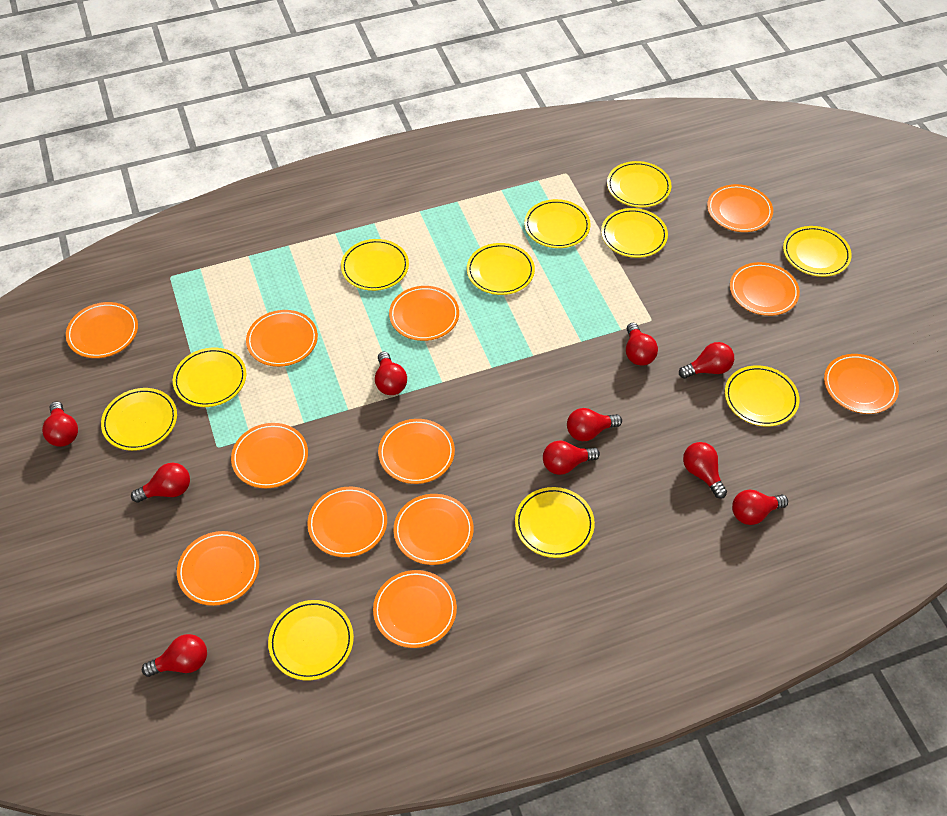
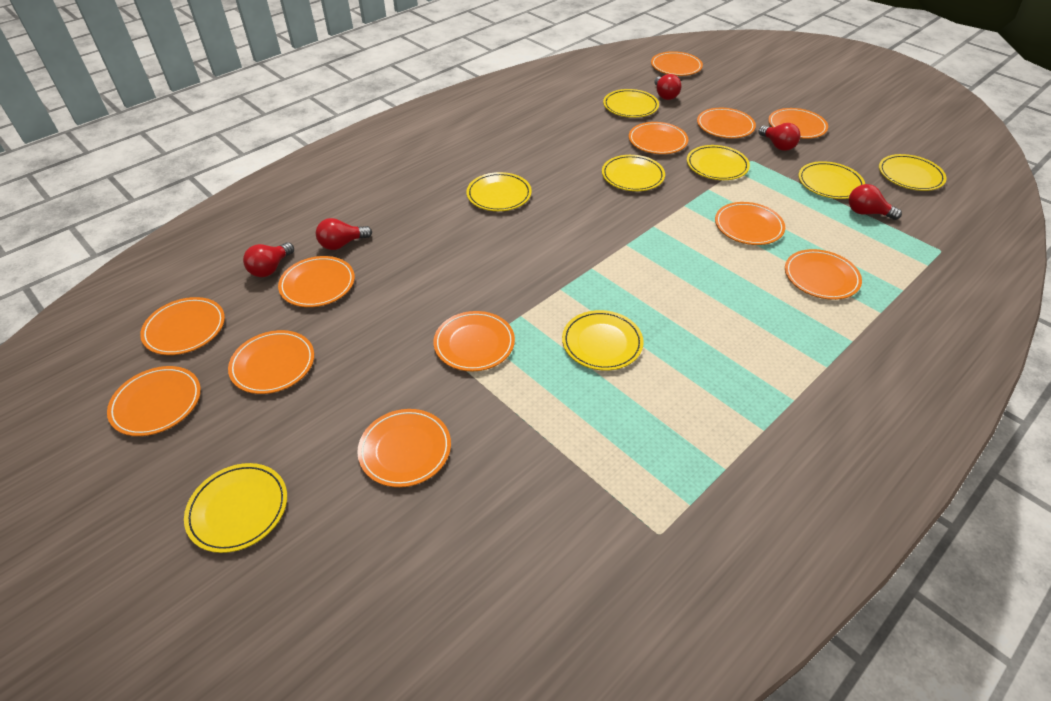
red light bulb: [42,401,78,447] [131,463,190,503] [142,634,207,677] [375,352,407,395] [543,441,600,475] [567,408,622,441] [626,323,658,366] [679,342,734,379] [683,442,727,499] [732,490,788,525] = 10 -> [243,242,294,277] [316,218,372,250] [654,74,681,100] [758,123,800,151] [849,184,902,220] = 5
yellow plate: [101,388,177,451] [173,348,246,407] [268,600,354,680] [341,239,409,291] [467,243,535,295] [515,487,595,558] [524,199,591,248] [601,208,668,258] [607,161,671,208] [725,365,799,427] [783,226,852,277] = 11 -> [184,463,287,553] [466,172,532,211] [562,310,644,371] [602,155,665,191] [603,89,659,118] [687,145,750,180] [798,161,865,199] [879,154,947,191] = 8

